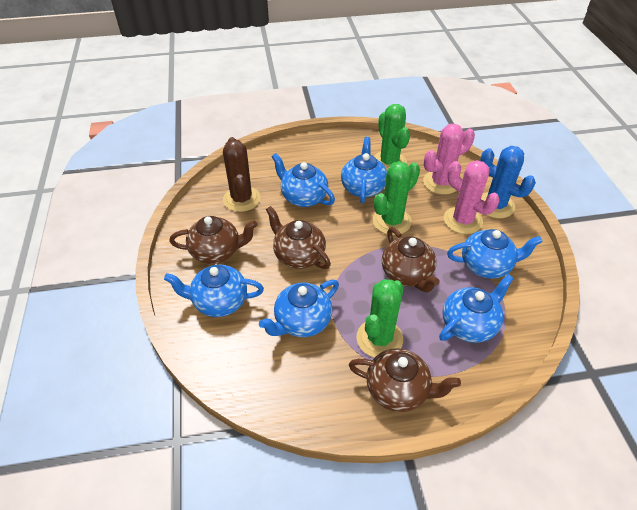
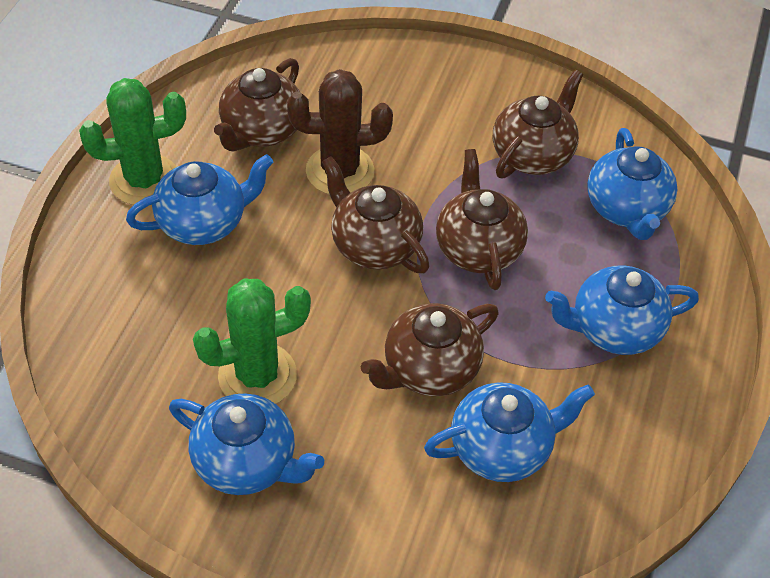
blue cactus: [480,146,536,218] = 1 -> none = 0
blue teapot: [164,265,264,317] [259,280,339,337] [272,153,335,207] [341,137,387,203] [439,274,514,343] [447,229,543,279] = 6 -> [126,154,273,245] [169,393,324,495] [424,382,595,482] [545,266,699,355] [587,128,677,240] = 5
brown teapot: [169,216,257,264] [266,206,331,269] [349,348,461,412] [382,227,440,293] = 4 -> [214,58,300,152] [322,156,430,273] [361,303,499,396] [436,149,528,290] [493,70,583,179] = 5
green cactus: [356,279,404,358] [373,161,420,235] [374,104,410,171] = 3 -> [79,78,186,205] [193,278,311,404] = 2
pink cactus: [423,124,475,195] [444,160,500,234] = 2 -> none = 0

